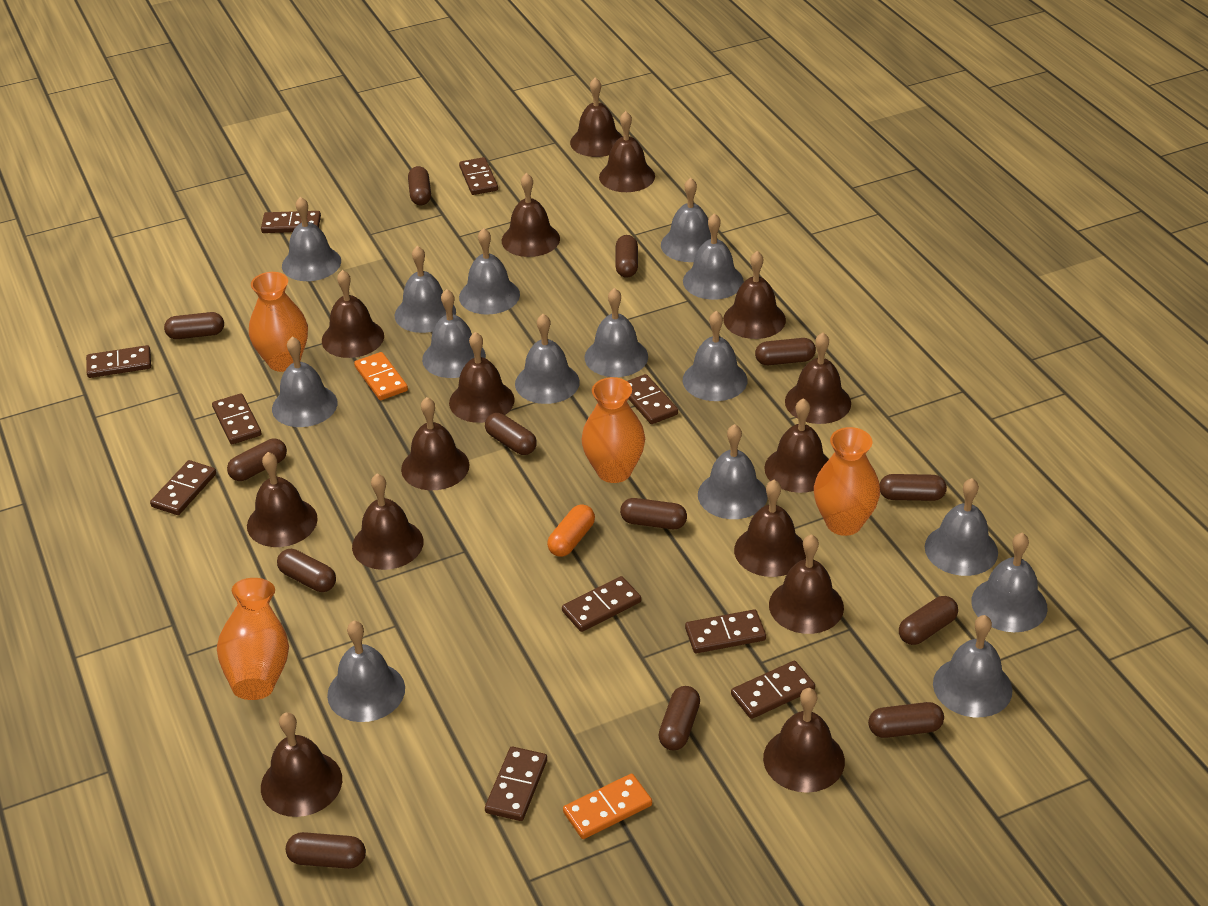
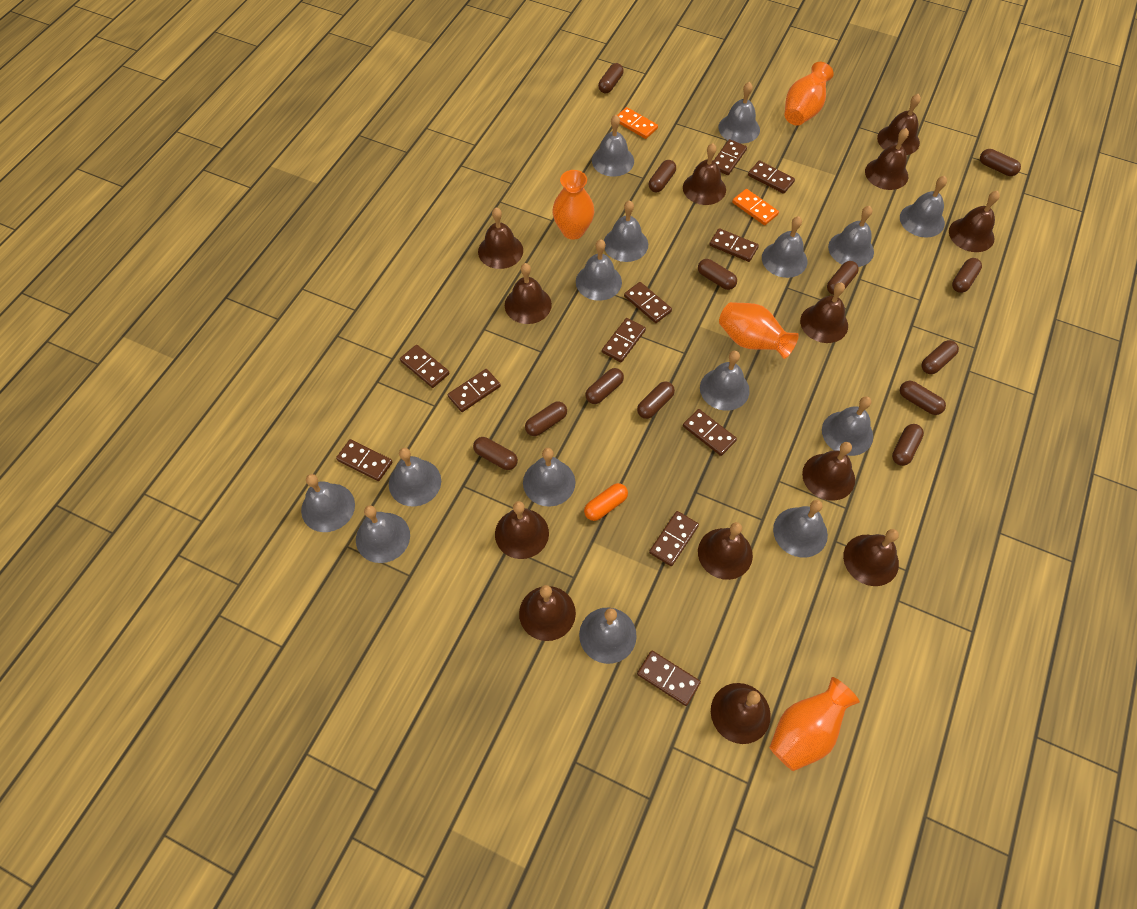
brown bell: [247,452,318,547] [261,712,342,817] [322,270,384,358] [352,474,424,570] [401,397,469,490] [449,332,515,423] [502,173,560,257] [570,77,623,157] [599,111,655,192] [723,251,786,339] [734,480,806,577] [763,688,845,793] [764,398,829,493] [769,534,844,634] [785,332,851,424] = 15 -> [478,207,523,269] [495,501,549,559] [505,263,552,324] [519,585,576,641] [683,143,726,205] [698,522,753,580] [711,683,771,744] [800,282,848,343] [802,442,855,501] [843,529,899,586] [865,128,909,190] [877,94,921,155] [949,191,1000,252] = 13
brown domino: [86,345,151,378] [150,460,216,515] [212,393,261,444] [261,211,321,233] [459,157,498,195] [485,747,547,821] [562,576,641,632] [627,374,678,424] [685,609,766,653] [731,661,815,719] = 10 -> [336,439,393,481] [400,345,450,388] [448,369,501,412] [602,318,646,362] [624,282,672,323] [637,651,701,706] [649,511,699,566] [683,409,737,456] [709,228,759,262] [714,139,747,175] [748,160,795,194] = 11

